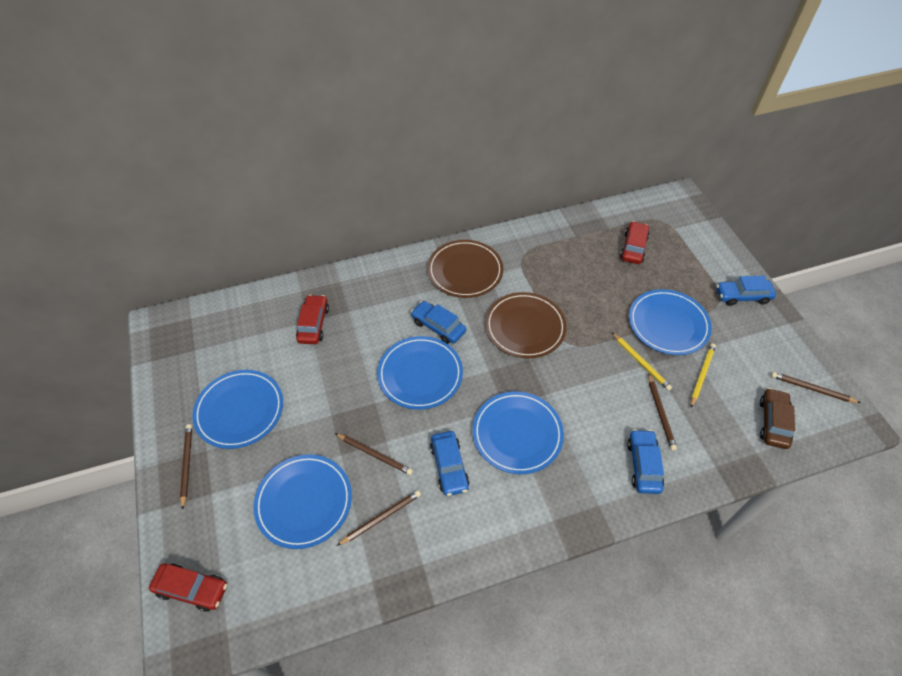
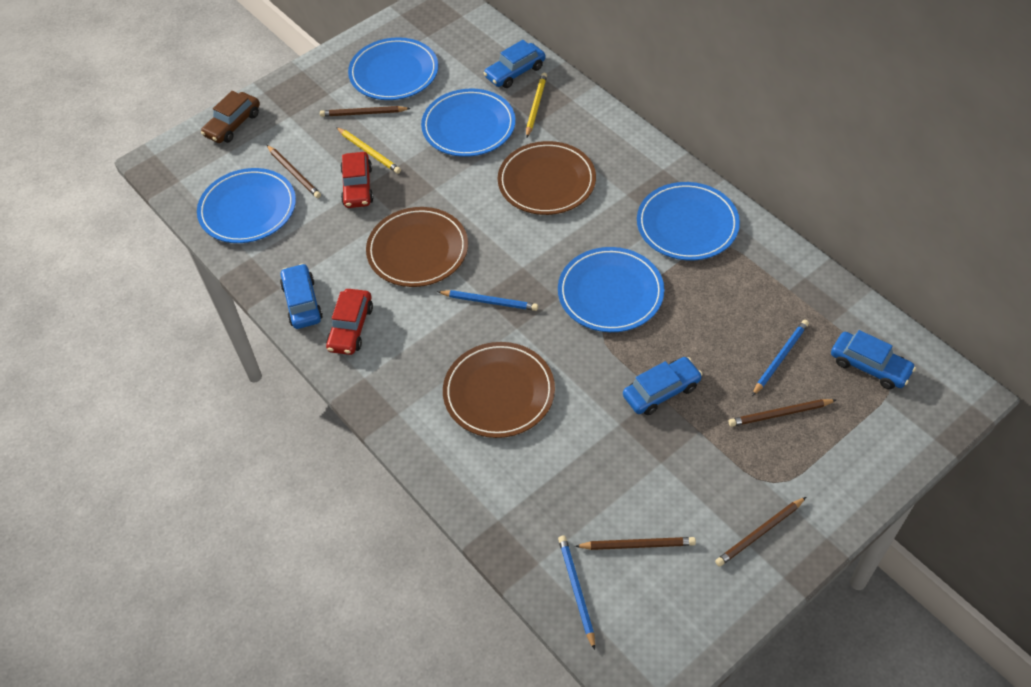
blue pencil: none = 0 -> [437,290,538,311] [558,535,595,650] [752,320,809,396] = 3
brown plate: [427,240,504,298] [485,292,567,358] = 2 -> [366,207,468,287] [443,342,555,438] [498,141,596,215] = 3
red car: [149,564,227,612] [296,295,329,344] [620,221,650,264] = 3 -> [326,289,373,355] [340,152,374,208] = 2

